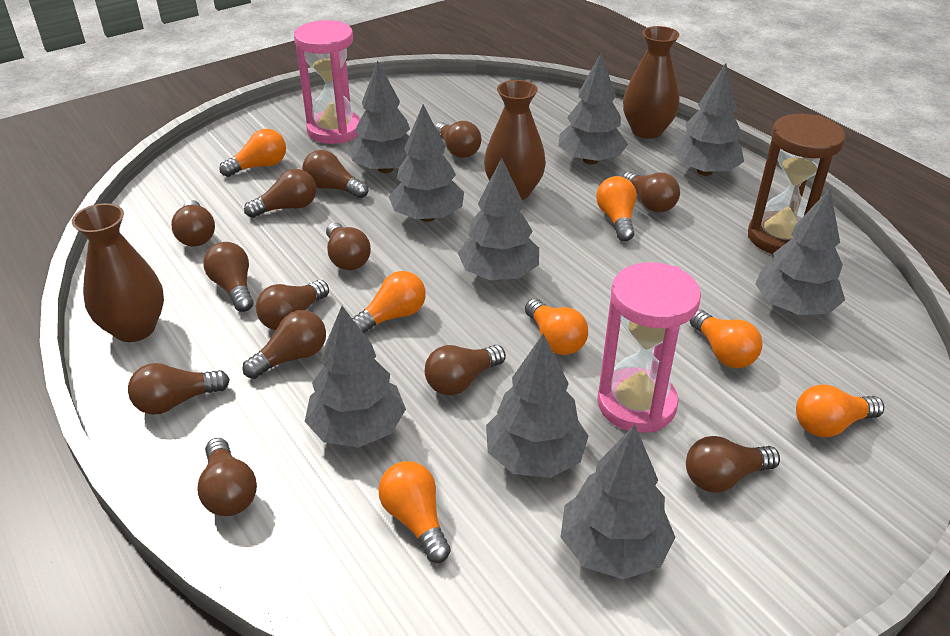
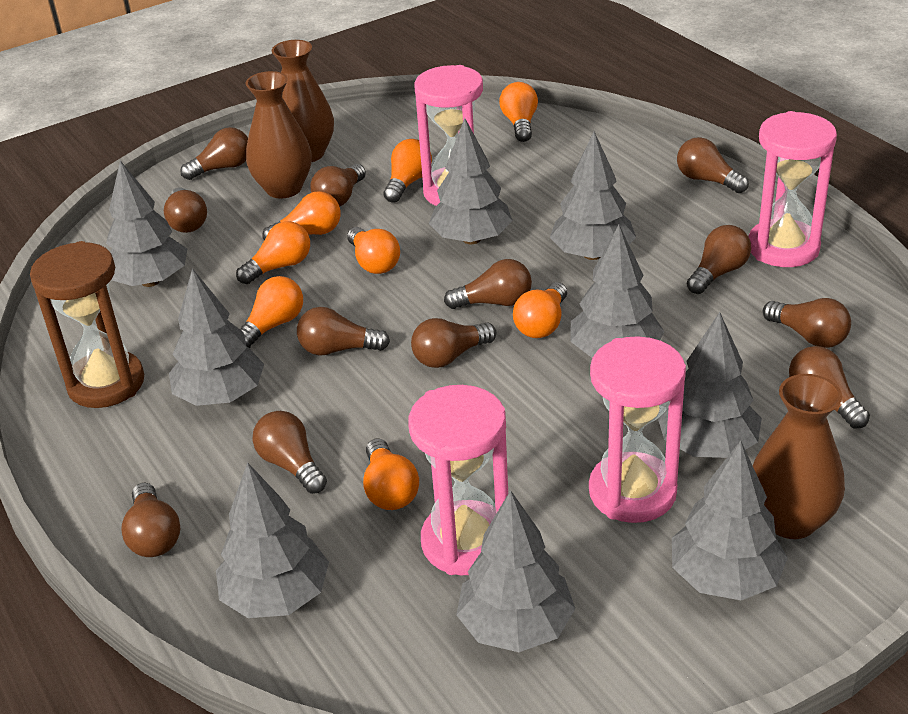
brown light bulb: [128,363,230,415] [171,200,215,247] [197,438,257,516] [203,242,254,312] [243,310,326,379] [244,169,316,218] [256,280,329,330] [302,150,369,198] [326,222,371,270] [425,345,506,395] [435,121,481,158] [622,172,680,212] [686,436,780,493] = 13 -> [121,483,180,557] [164,187,207,233] [180,127,248,180] [252,411,327,494] [297,307,390,356] [310,164,366,207] [411,318,496,368] [444,259,532,309] [677,137,749,193] [687,225,751,294] [763,298,851,348] [789,346,870,429] = 12
orange light bulb: [219,129,286,177] [352,271,426,333] [378,461,451,563] [525,299,588,355] [596,176,637,241] [689,310,763,368] [796,384,884,437] = 7 -> [236,221,310,284] [240,276,303,348] [262,191,341,240] [347,227,400,274] [363,438,419,510] [384,139,432,203] [499,82,538,142] [513,282,567,338] = 8
pink hourglass: [294,20,360,144] [597,262,701,433] = 2 -> [408,385,508,575] [414,65,483,206] [589,336,686,523] [748,111,837,267] = 4

